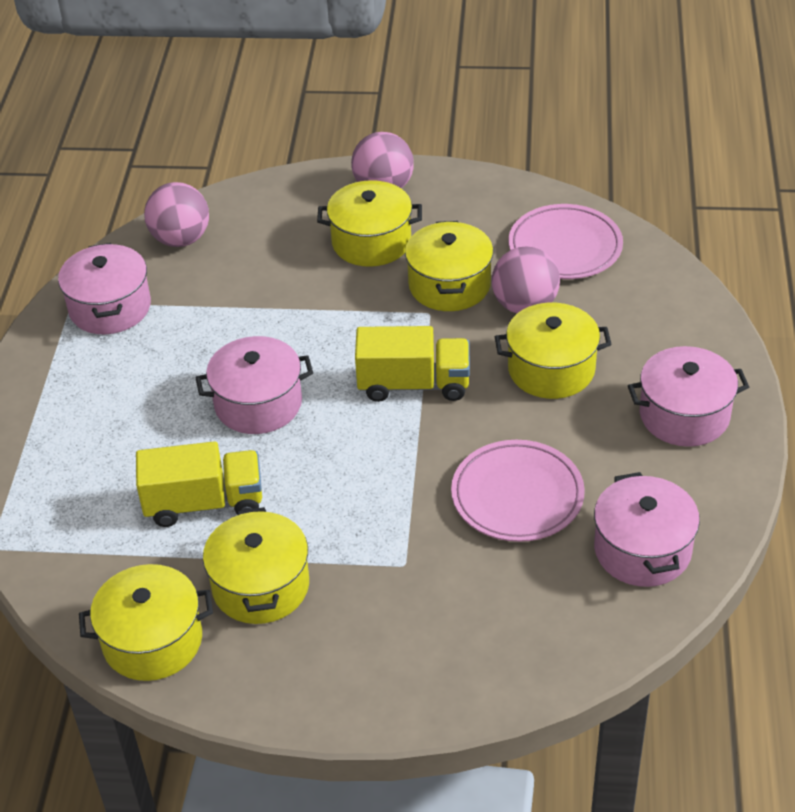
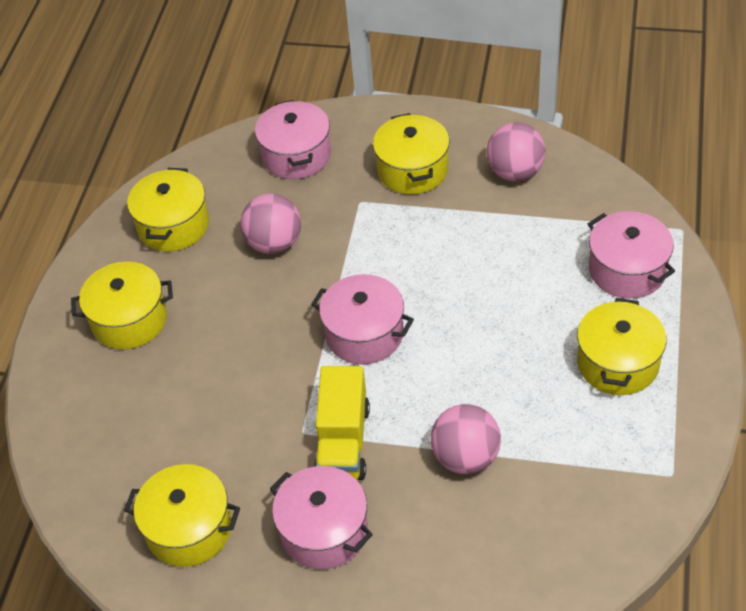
pink plate: [451,440,585,542] [509,204,623,279] = 2 -> none = 0
yellow truck: [136,441,262,527] [355,326,470,402] = 2 -> [314,366,370,480] = 1

